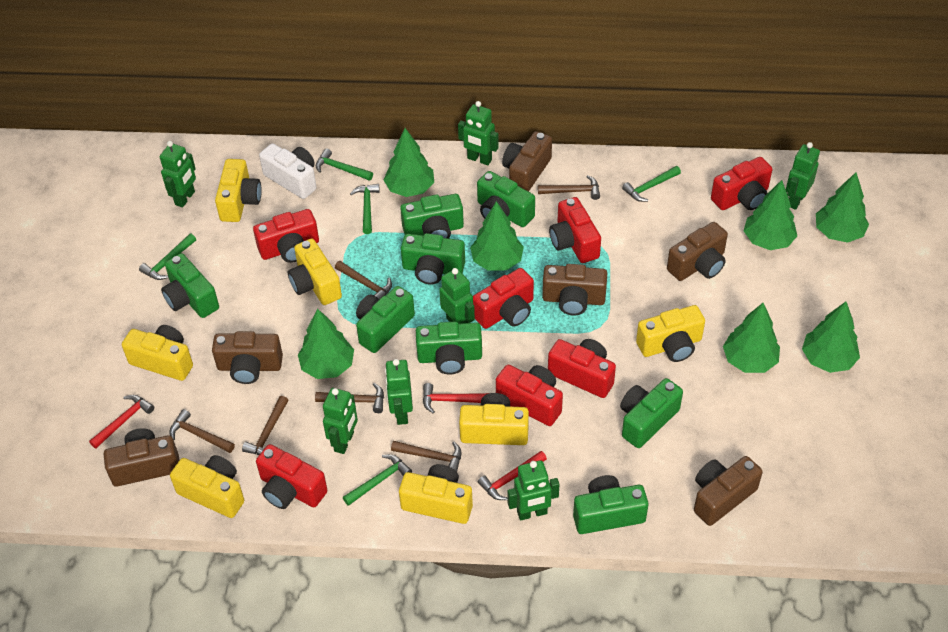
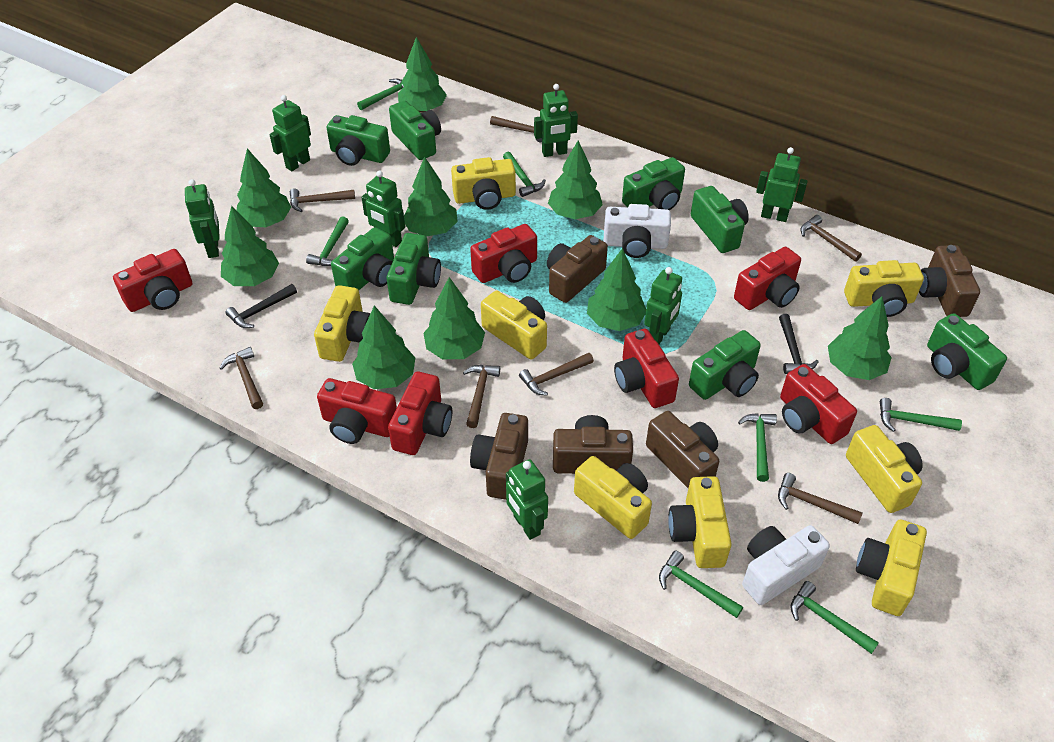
black hammer: none = 0 -> [225,284,297,328] [779,314,819,374] = 2
brown camera: [104,428,179,487] [212,331,283,384] [502,131,552,192] [542,264,607,316] [667,222,728,281] [694,456,763,526] = 6 -> [470,413,528,500] [547,235,608,303] [553,415,633,474] [646,411,719,488] [919,245,980,317] = 5
brown hammer: [169,409,235,453] [242,396,288,455] [315,383,384,413] [335,261,392,299] [391,441,462,471] [538,175,600,200] = 6 -> [220,347,263,409] [290,188,355,212] [463,365,500,428] [490,116,542,143] [519,353,594,396] [778,473,862,524] [800,215,862,262] = 7
green hammer: [139,234,196,280] [316,148,373,181] [343,454,412,506] [350,184,380,234] [622,166,681,202] = 5 -> [306,216,349,266] [357,79,404,110] [503,152,546,197] [659,551,743,618] [738,413,777,482] [790,581,879,654] [880,398,962,432] = 7
green tree: [298,308,354,379] [384,128,434,197] [470,201,524,271] [723,303,780,373] [744,180,797,250] [802,302,860,373] [816,172,869,243] = 7 -> [221,206,279,286] [236,148,291,227] [352,305,415,389] [398,37,447,113] [404,156,458,237] [424,277,485,359] [548,140,603,219] [587,248,646,331] [828,296,892,380] = 9
red hammer: [89,395,154,448] [423,383,489,414] [478,451,547,500] = 3 -> none = 0
white camera: [259,143,317,199] = 1 -> [604,204,671,258] [742,525,830,605] = 2
yellow camera: [122,325,193,381] [170,455,244,518] [215,159,262,222] [288,238,342,305] [399,464,473,524] [459,393,529,445] [636,305,705,362] = 7 -> [314,285,371,362] [451,157,516,210] [481,291,547,359] [574,456,652,539] [668,476,732,568] [844,260,924,317] [846,425,923,513] [856,520,927,616] = 8

